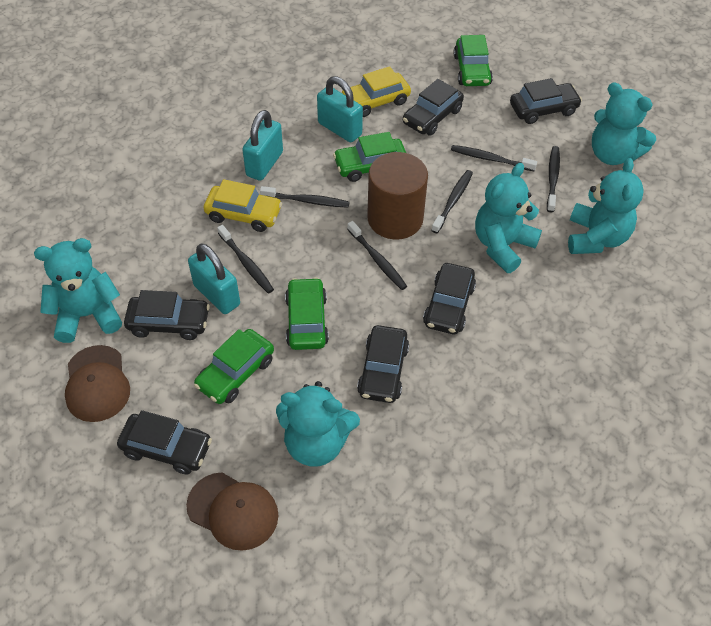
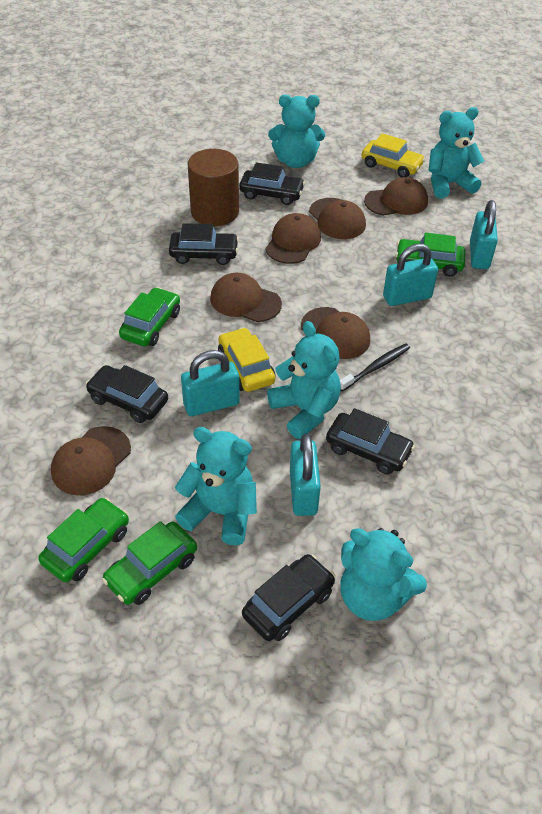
black car: [117,410,212,475] [124,290,210,340] [357,325,409,403] [403,79,464,136] [423,263,476,334] [510,78,582,124] = 6 -> [86,365,168,423] [169,223,239,265] [239,162,305,205] [242,554,335,641] [326,408,415,474] = 5
black toothbrush: [217,225,274,294] [260,186,350,208] [347,221,407,290] [431,170,473,233] [451,145,537,171] [547,146,560,212] = 6 -> [340,344,410,391] = 1
brown cap: [65,345,130,422] [186,473,278,551] = 2 -> [51,426,131,495] [210,273,282,322] [265,213,321,264] [301,307,370,359] [309,198,366,239] [364,177,428,216] = 6
turquoise padlock: [188,244,240,314] [242,110,283,181] [317,76,363,143] = 3 -> [181,350,240,416] [290,434,321,516] [383,244,438,306] [470,200,498,269] = 4

